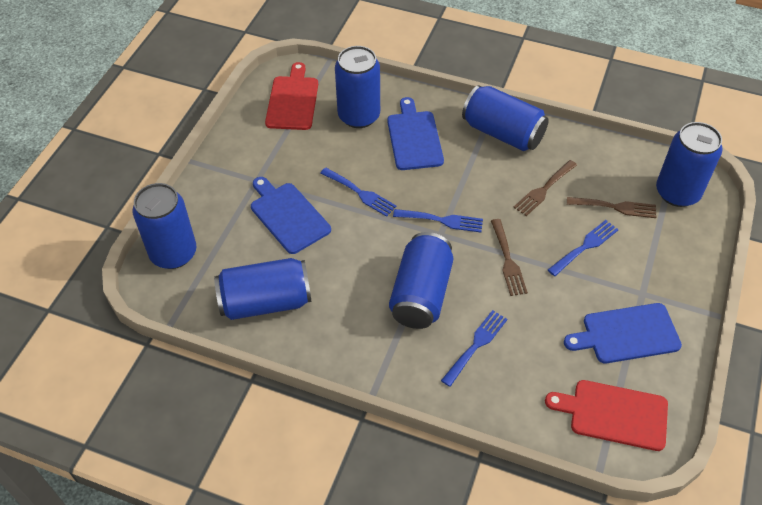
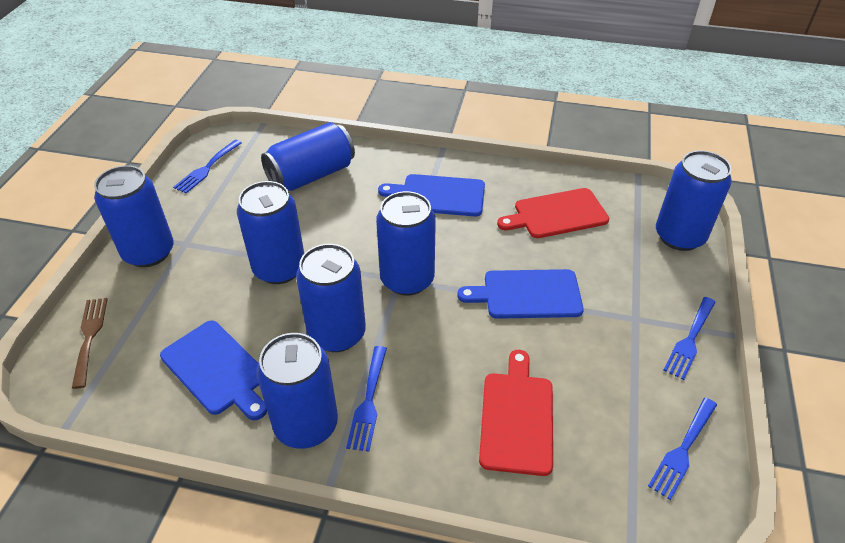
blue can: [132,183,197,269] [214,258,311,320] [335,46,380,128] [389,232,453,329] [462,85,549,151] [656,122,723,207] = 6 -> [94,166,174,267] [237,181,304,284] [256,333,338,449] [261,122,355,191] [296,244,366,352] [376,191,436,296] [656,151,732,251] = 7
brown fork: [491,219,528,296] [513,160,577,216] [567,197,656,218] = 3 -> [72,298,108,389] = 1

